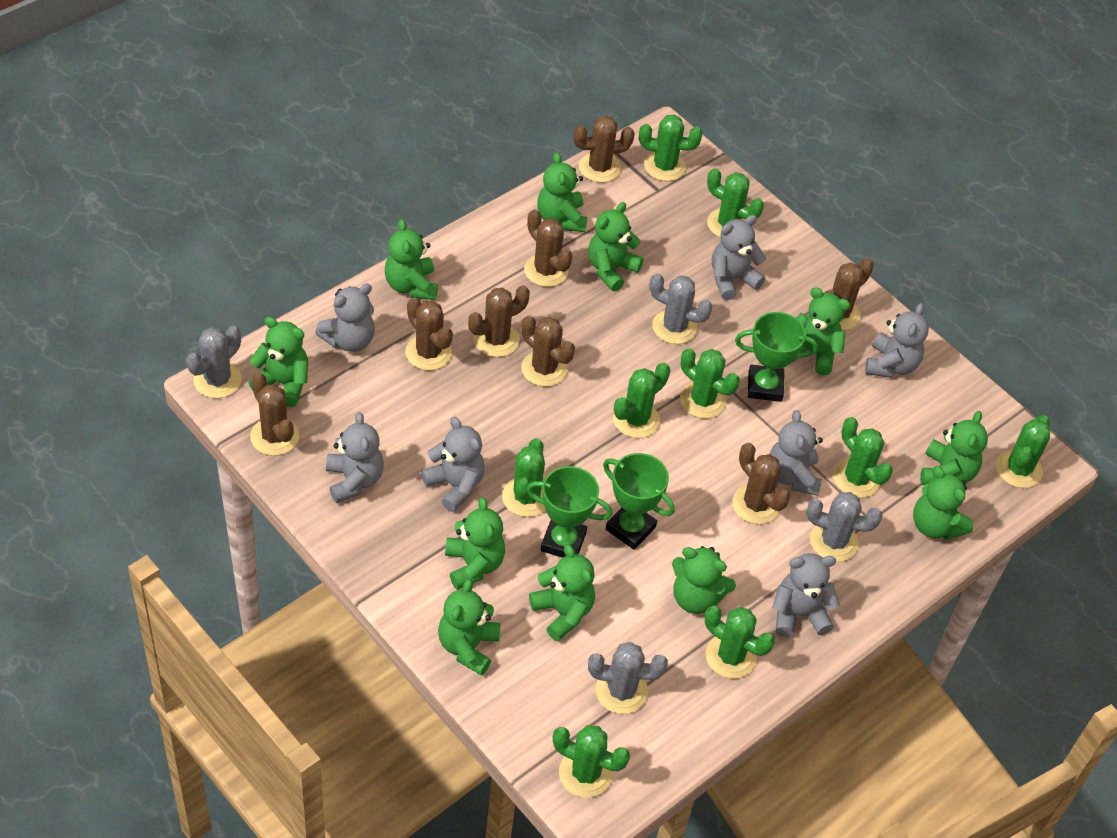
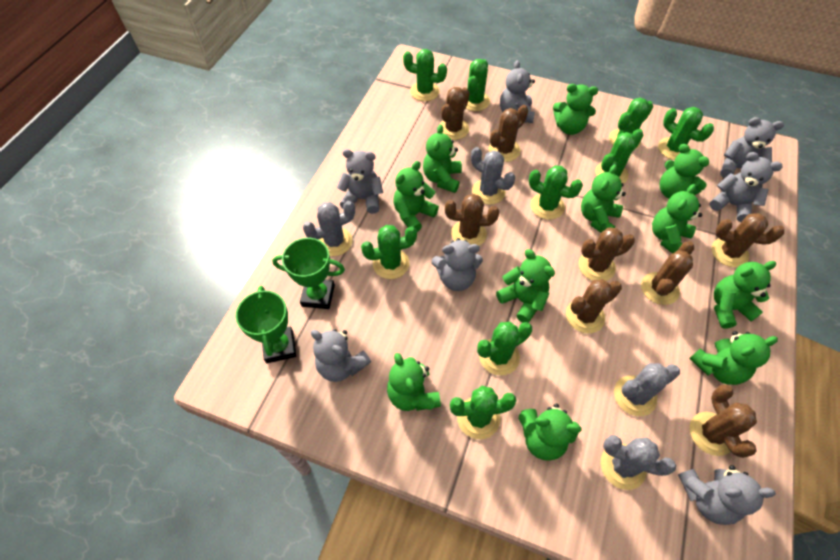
green trophy: [526,466,612,558] [603,453,675,550] [735,312,818,402] = 3 -> [236,286,296,363] [272,238,345,309] = 2

